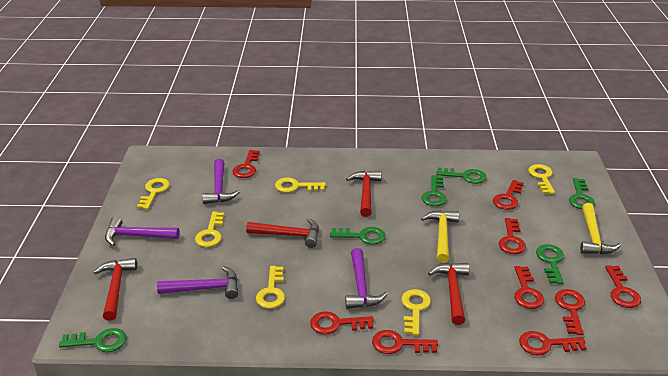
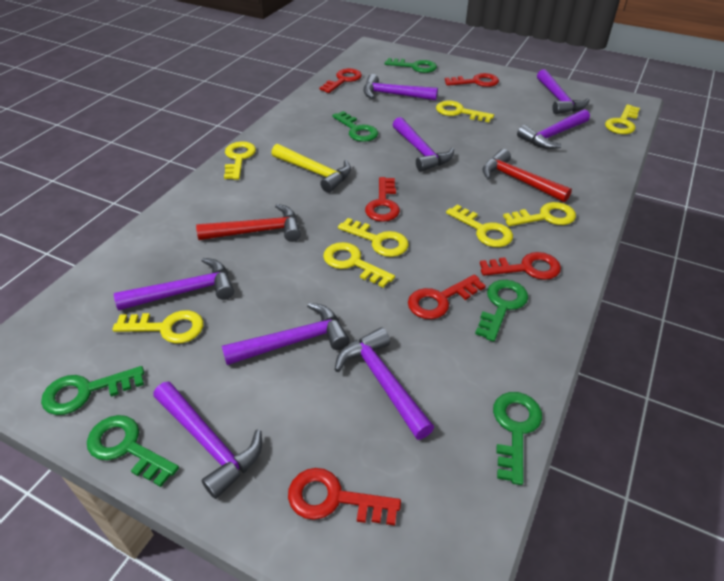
purple hammer: [105,216,179,246] [157,266,238,299] [202,159,239,204] [345,248,388,309] = 4 -> [114,258,234,311] [153,381,262,499] [222,303,350,365] [335,327,434,440] [363,74,438,100] [393,117,454,172] [517,109,590,149] [537,69,590,114] = 8
red hammer: [94,258,137,321] [246,218,319,248] [346,171,382,217] [428,263,469,325] = 4 -> [196,204,301,242] [482,149,572,202] = 2
red key: [232,150,260,178] [310,311,374,335] [372,330,438,354] [493,180,524,210] [499,218,526,254] [514,266,544,309] [519,331,586,355] [555,289,585,335] [605,265,641,308] = 9 -> [288,468,401,526] [319,68,362,93] [365,177,400,222] [408,275,486,319] [445,73,499,87] [480,252,561,280] = 6
yellow hammer: [421,210,459,263] [580,203,621,254] = 2 -> [271,144,351,193] = 1
yellow key: [137,178,170,210] [195,212,224,247] [256,266,285,309] [275,178,326,193] [401,289,431,335] [528,164,555,194] = 6 -> [112,310,204,343] [224,141,256,180] [323,242,395,288] [338,218,409,257] [436,101,494,122] [446,204,513,247] [503,202,576,226] [605,104,640,134] = 8

